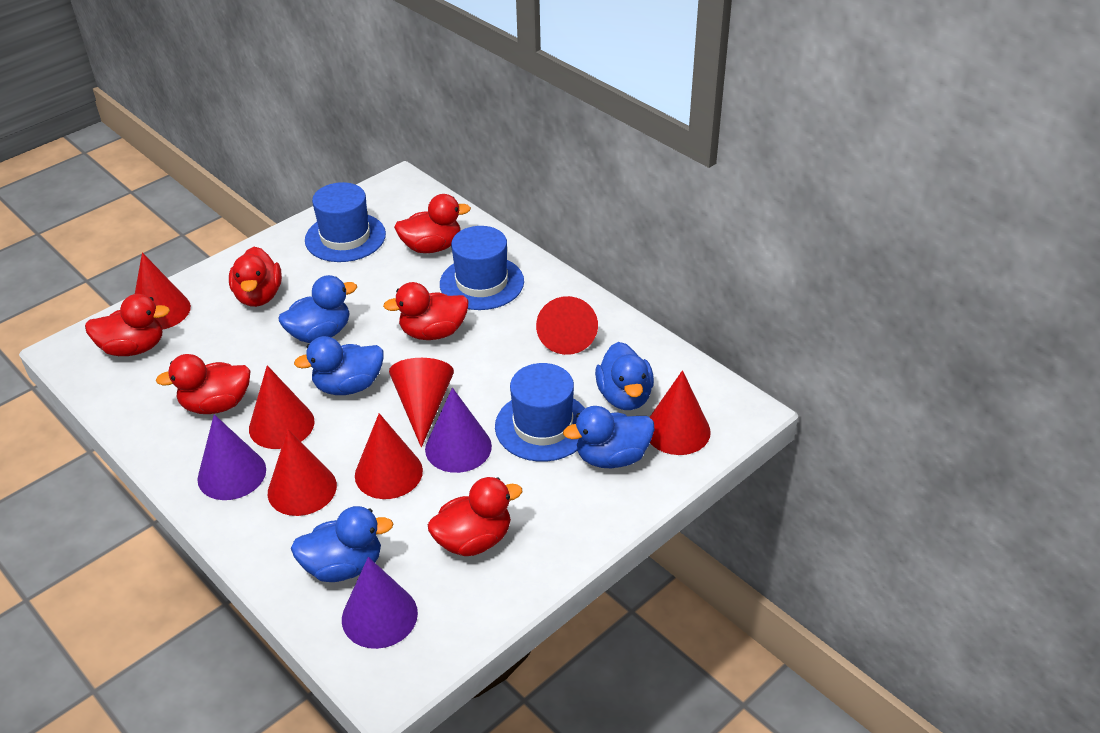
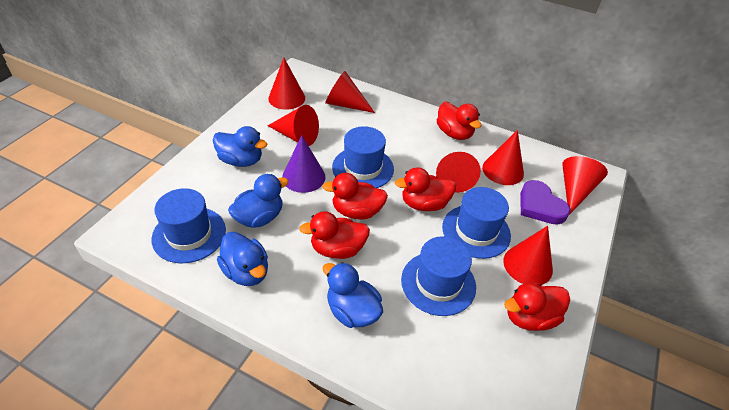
blue duck: [279,275,357,343] [291,506,394,582] [294,336,384,395] [563,406,655,468] [595,342,654,410] = 5 -> [213,126,267,167] [217,232,268,286] [228,174,289,228] [323,262,383,328] = 4
blue hat: [305,182,386,262] [440,226,524,310] [495,363,585,462] = 3 -> [151,188,226,264] [332,126,394,188] [401,236,476,316] [442,187,511,259] = 4
purple cone: [197,414,266,500] [342,557,418,649] [425,388,492,473] = 3 -> [282,135,326,193] = 1
purple heart: none = 0 -> [520,180,570,225] = 1
red duck: [85,294,170,356] [156,354,250,414] [229,247,282,307] [383,282,469,340] [394,194,471,253] [428,477,522,556] = 6 -> [299,211,370,259] [322,173,388,219] [395,167,456,211] [437,102,481,140] [504,283,570,331] = 5

